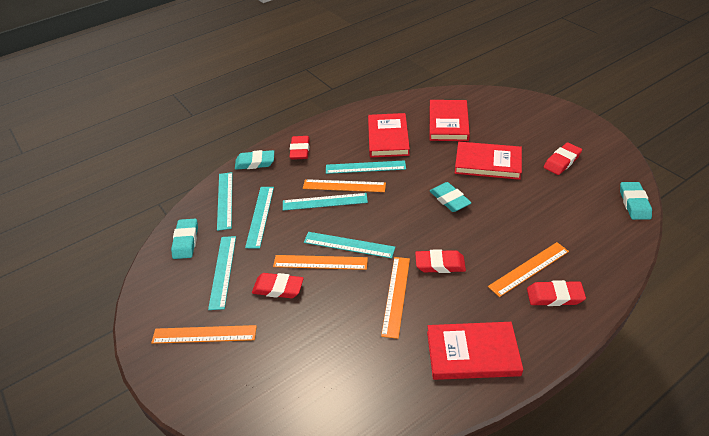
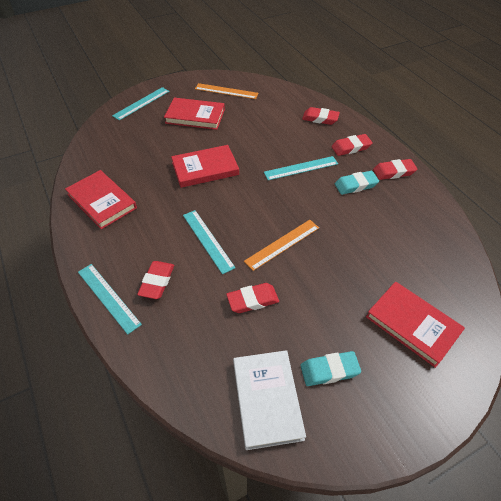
orange ruler: [151,325,257,344] [273,255,368,270] [303,179,386,192] [381,257,410,339] [488,242,569,297] = 5 -> [195,83,259,99] [244,220,319,271] = 2
turquoise eraser: [171,219,198,259] [235,150,274,170] [430,182,472,212] [620,182,652,220] = 4 -> [301,351,361,386] [335,171,379,195] = 2
turquoise ruler: [208,236,236,310] [217,172,232,231] [245,187,274,248] [283,193,368,211] [304,232,395,258] [326,160,406,174] = 6 -> [78,264,142,335] [112,87,169,120] [183,210,235,274] [264,156,338,180] = 4
white book: none = 0 -> [233,350,306,450] = 1

